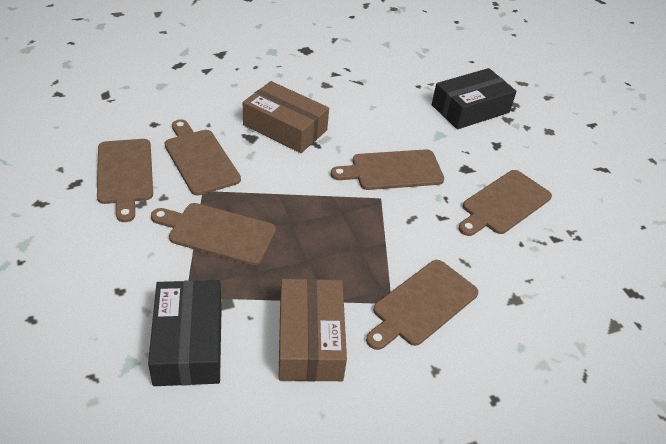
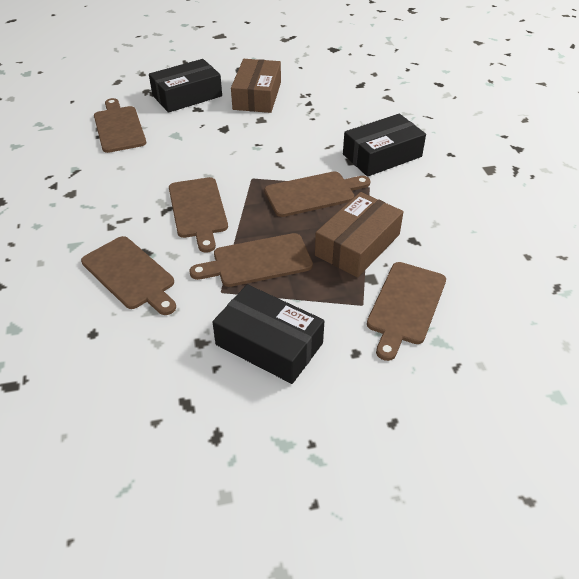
black box: [148,280,222,386] [432,68,516,129] = 2 -> [149,59,222,113] [212,284,324,384] [343,114,426,177] = 3

